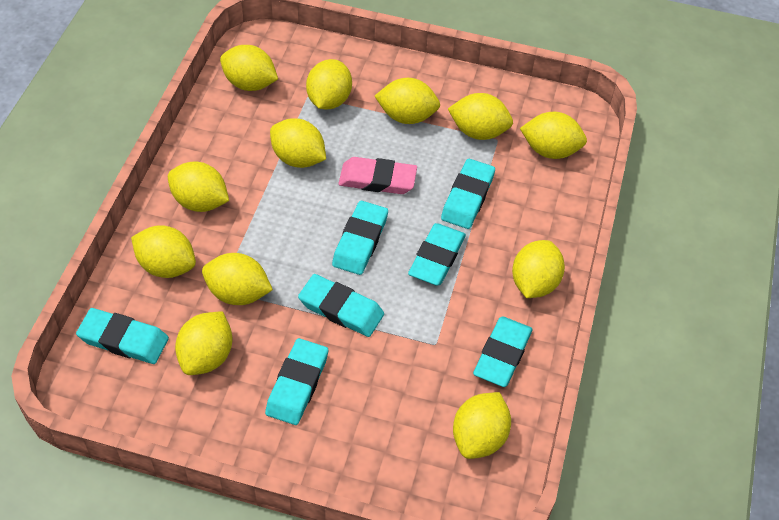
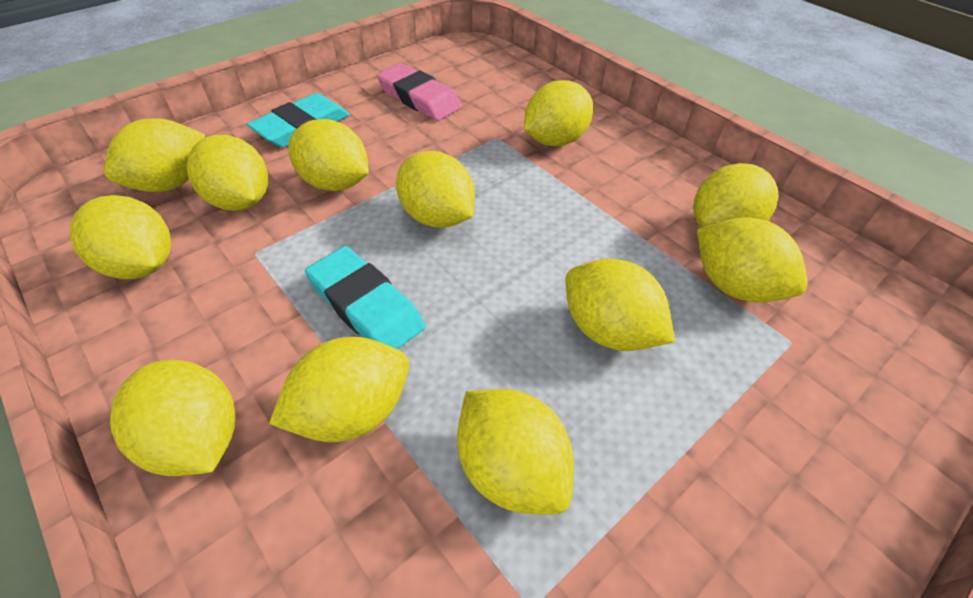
turquoise eraser: [76,308,169,364] [265,338,328,425] [298,274,384,337] [332,201,388,275] [408,223,466,286] [441,159,495,229] [473,316,533,387] = 7 -> [247,93,350,148] [305,246,425,349] = 2

